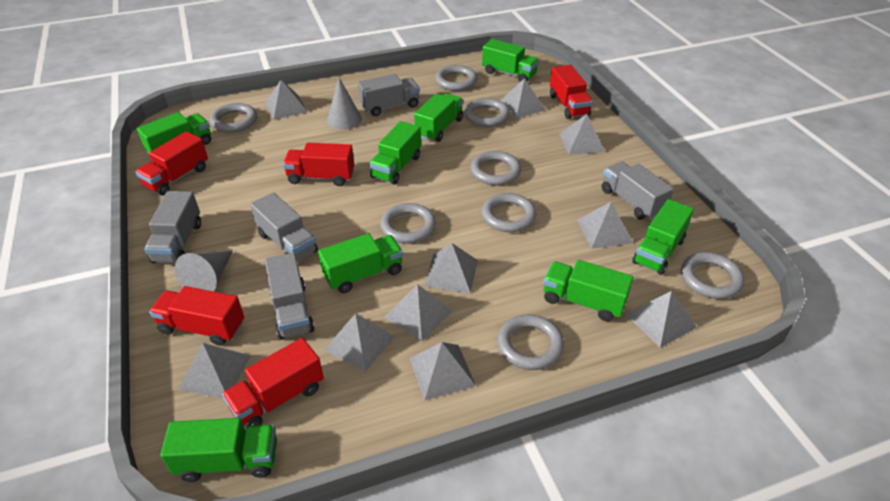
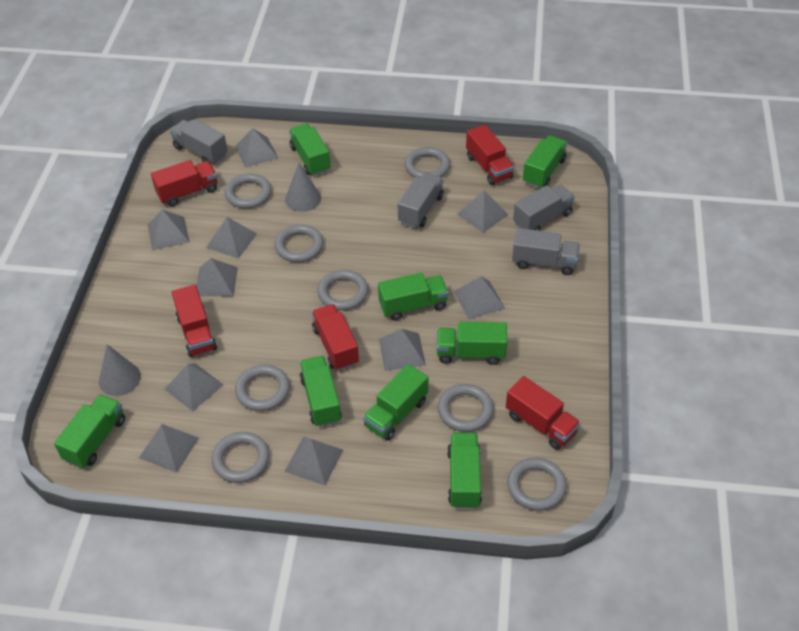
grey truck: [144,191,201,263] [250,193,318,262] [265,253,314,340] [358,74,420,116] [602,161,674,220] = 5 -> [170,120,228,164] [398,172,444,228] [512,228,580,275] [513,185,575,231] = 4

